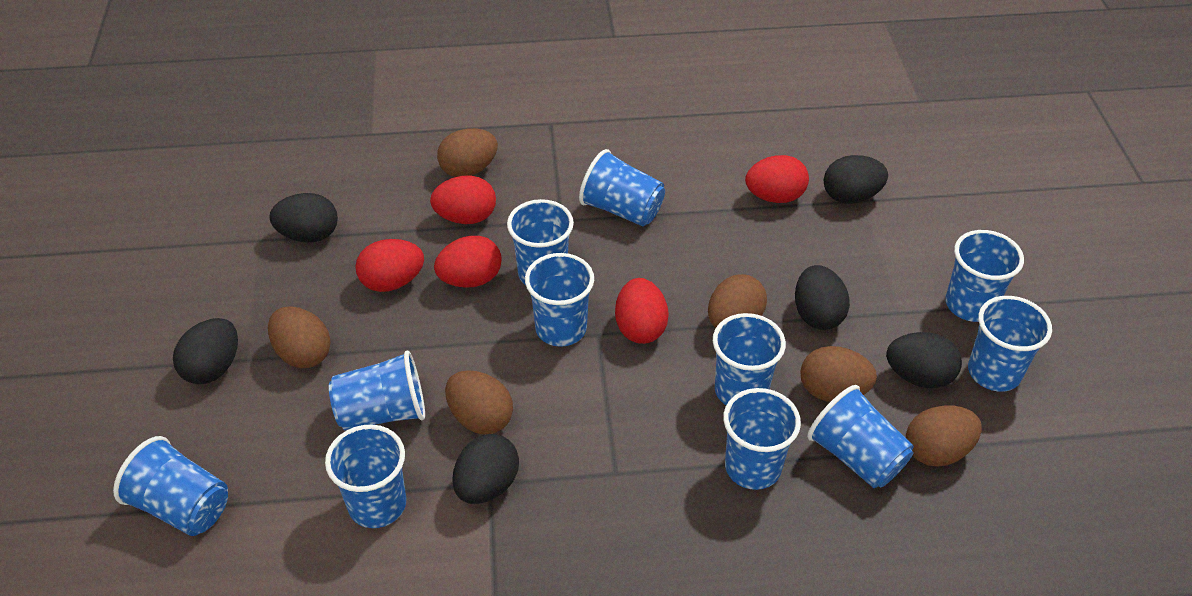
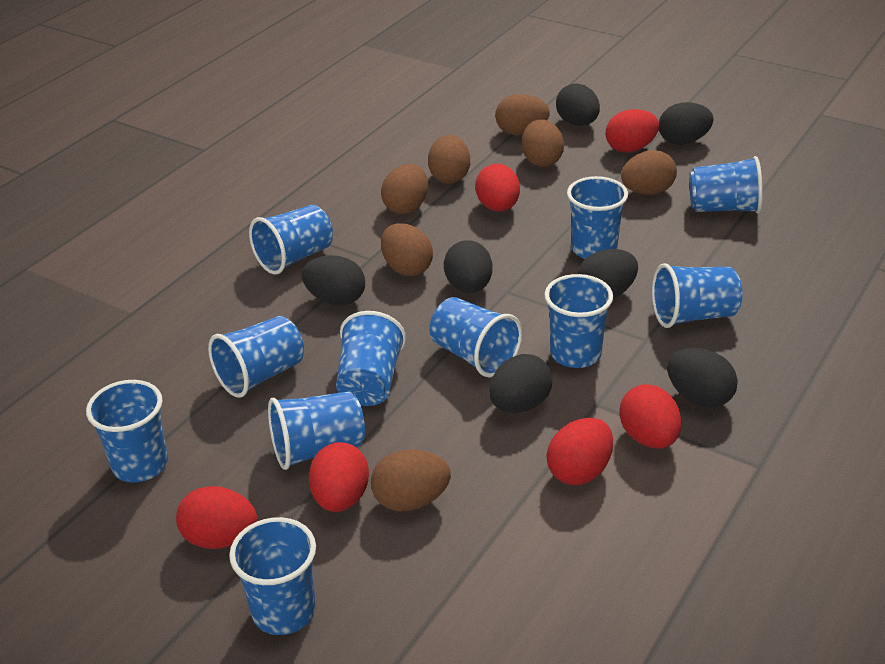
black egg: [173,318,238,384] [269,193,338,242] [452,434,519,504] [795,265,850,330] [824,155,888,204] [886,332,962,388] = 6 -> [302,255,365,306] [444,240,493,293] [489,354,553,413] [556,84,600,126] [577,249,638,299] [659,102,714,145] [667,348,738,408] = 7
brown egg: [268,307,331,368] [437,128,498,177] [445,370,513,435] [708,274,767,328] [800,346,877,402] [906,405,982,466] = 6 -> [371,450,451,511] [381,164,428,214] [381,223,433,276] [428,135,470,184] [495,94,550,135] [522,119,564,167] [621,150,677,195] = 7
red egg: [355,239,424,292] [430,176,496,224] [434,236,502,288] [615,278,669,344] [745,155,809,203] = 5 -> [176,486,257,549] [309,442,369,512] [475,164,520,212] [547,418,613,485] [606,109,659,153] [619,384,682,449] = 6

